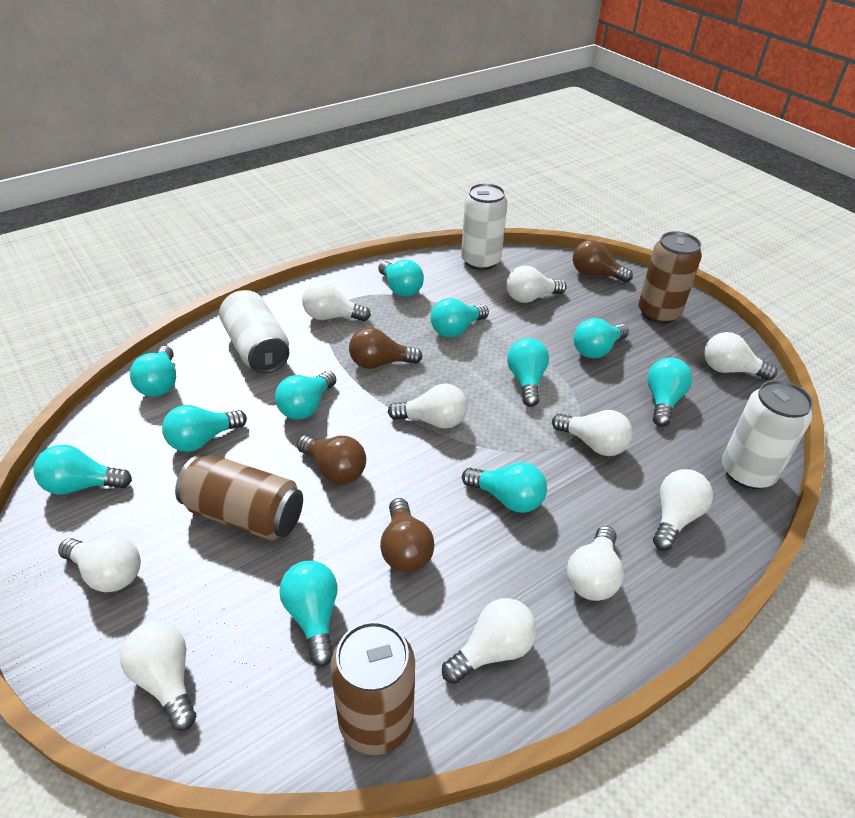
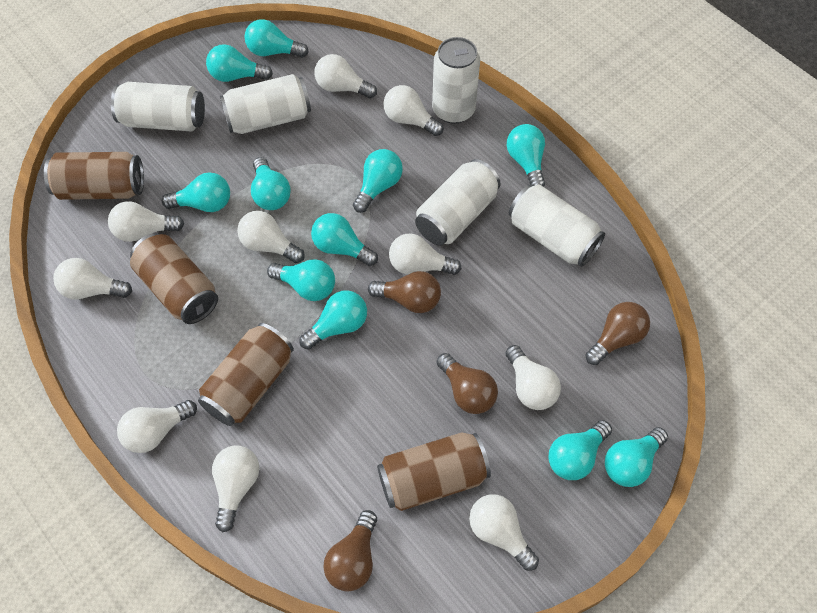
brown can: [175,455,303,540] [330,621,415,755] [638,231,702,324] = 3 -> [44,152,144,200] [130,233,218,324] [198,323,294,426] [377,432,491,511] = 4
white can: [219,290,289,374] [461,183,508,270] [722,380,813,489] = 3 -> [111,82,205,132] [220,74,311,134] [415,159,501,246] [432,37,480,124] [509,184,605,267] = 5

